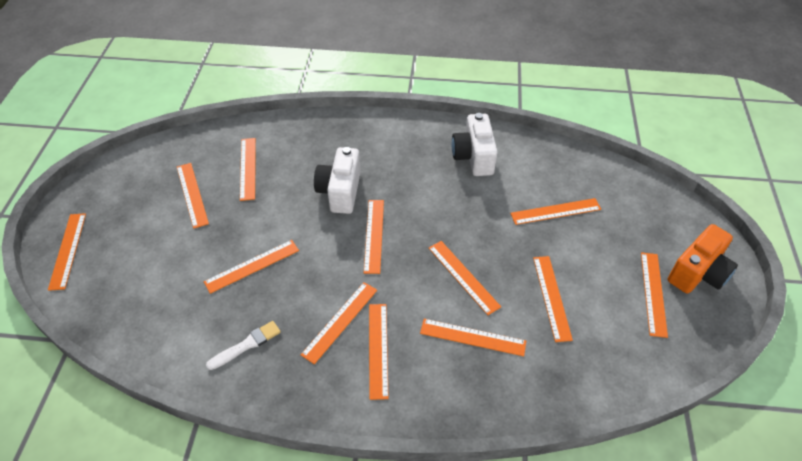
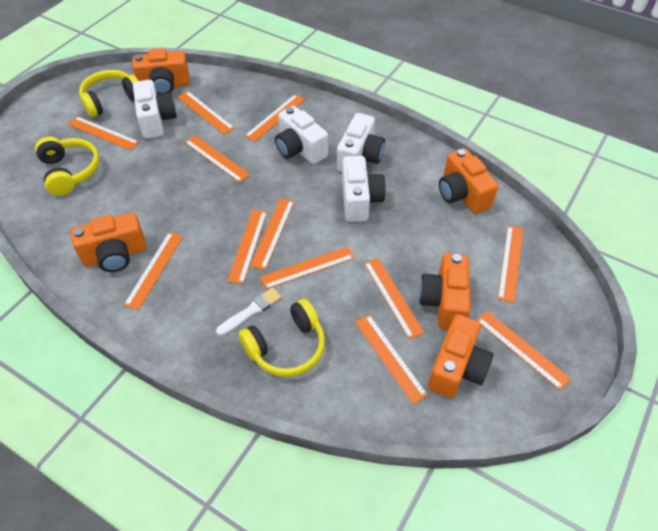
orange camera: [668,224,738,294] = 1 -> [70,212,146,272] [132,48,190,95] [419,253,471,330] [428,314,493,398] [439,148,498,214] = 5
white camera: [314,147,361,214] [452,113,498,176] = 2 -> [133,80,177,139] [275,106,328,164] [337,113,385,172] [342,156,386,222] = 4
yellow headphones: none = 0 -> [35,137,100,196] [79,70,139,118] [239,299,325,377] = 3

